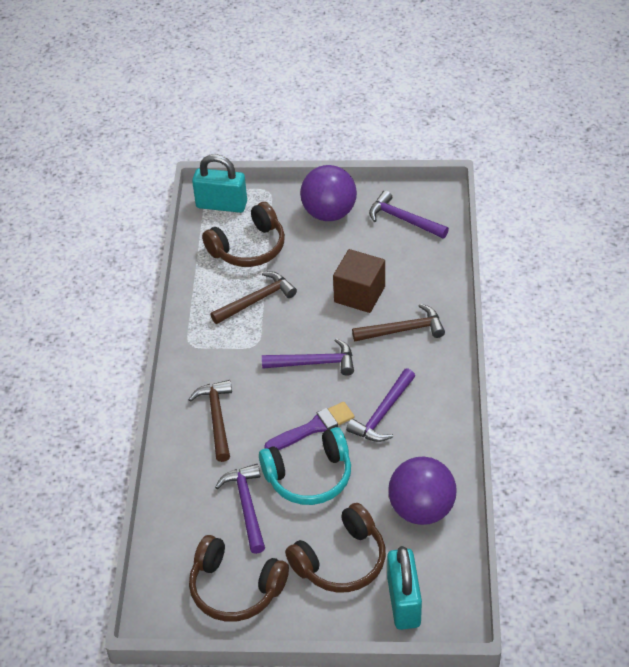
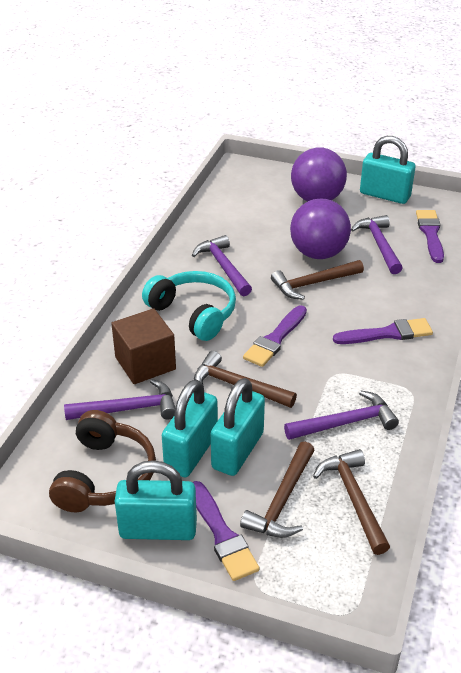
brown hammer: [188,380,232,462] [210,271,297,324] [352,304,445,341] = 3 -> [194,351,297,408] [240,441,315,538] [271,260,364,300] [313,449,390,555] = 4
brown headphones: [189,535,289,622] [202,202,285,267] [285,503,386,592] = 3 -> [49,410,156,512] = 1
purple brush: [264,402,355,450] = 1 -> [193,481,260,581] [243,305,307,367] [333,318,433,344] [416,210,444,263] = 4
turquoise padlock: [192,154,247,213] [387,546,422,630] = 2 -> [115,460,197,540] [162,380,218,478] [211,378,265,476] [360,136,416,204] = 4

